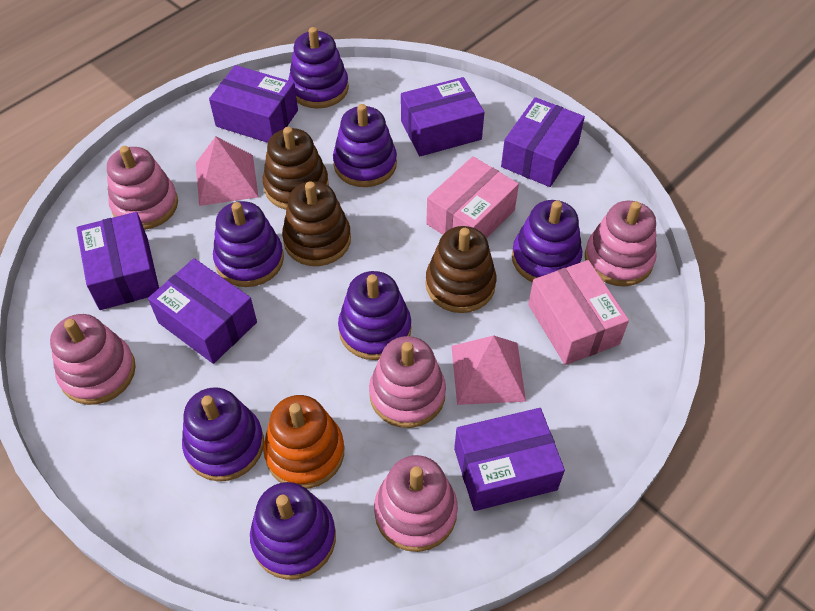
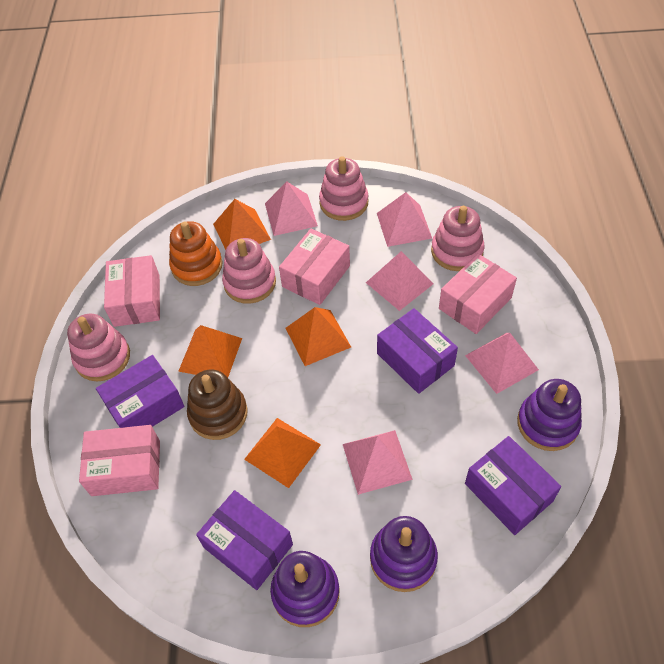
brown stacking toy: [263,127,329,210] [282,181,351,266] [426,226,496,313] = 3 -> [187,370,248,440] = 1
orange pyramid: none = 0 -> [178,325,242,378] [213,199,271,250] [244,418,321,488] [285,307,351,366] = 4
pink box: [426,156,519,238] [528,260,629,365] = 2 -> [79,425,160,496] [104,255,160,327] [279,229,350,305] [439,254,517,334] = 4
pink pyramid: [196,137,258,206] [451,335,526,405] = 2 -> [265,181,318,236] [343,430,413,495] [366,251,434,311] [377,192,432,247] [465,333,539,394] = 5
pink stacking toy: [50,314,136,405] [107,146,178,230] [369,336,446,428] [374,455,458,552] [585,201,657,286] = 5 -> [67,314,130,381] [222,238,276,304] [319,156,369,221] [431,206,485,271] = 4
purple box: [76,212,159,310] [148,258,257,364] [209,65,298,143] [401,77,485,156] [454,408,565,511] [501,97,585,187] = 6 -> [96,355,184,428] [196,490,293,590] [377,308,458,394] [465,436,561,535] = 4
purple stacking toy: [182,387,264,481] [213,201,284,287] [250,482,336,580] [288,27,349,109] [333,104,397,187] [338,271,411,360] [512,200,582,282] = 7 -> [270,551,339,627] [370,516,438,592] [517,379,582,451] = 3

